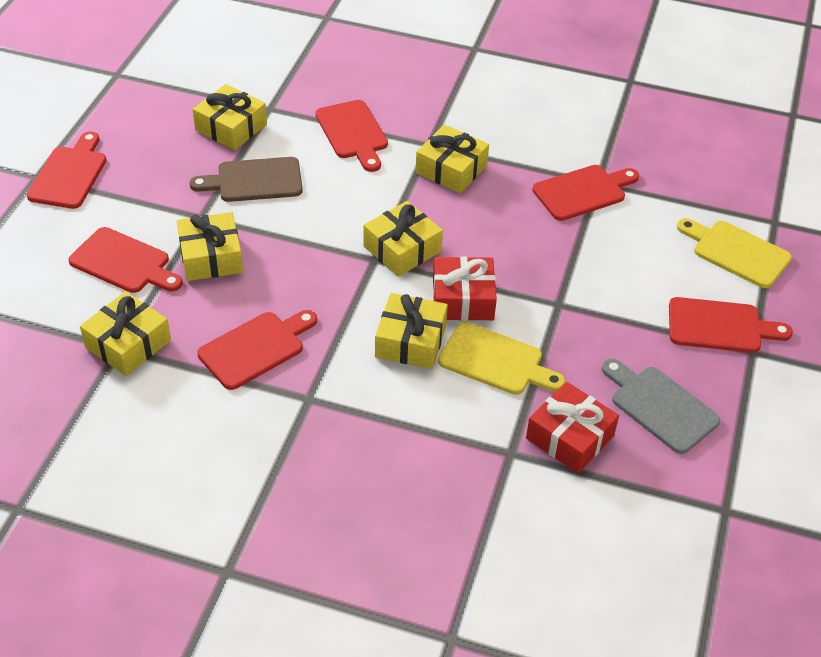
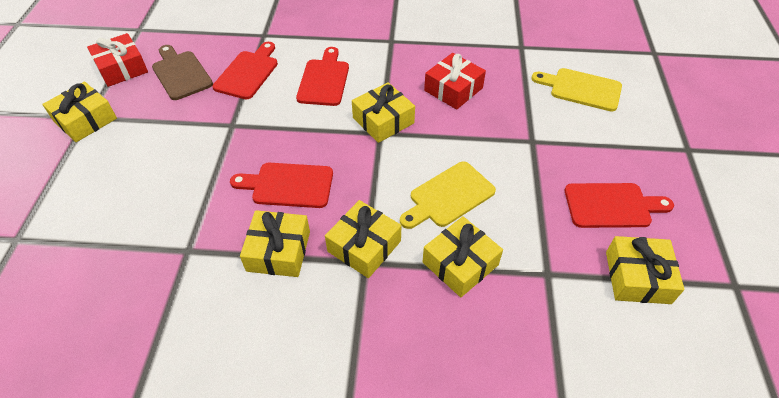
grey cutting board: [602,358,720,454] = 1 -> none = 0
red cutting board: [27,131,106,209] [69,227,183,293] [197,310,317,390] [315,100,388,172] [532,165,639,221] [669,297,793,353] = 6 -> [212,42,278,100] [230,163,333,208] [296,47,349,106] [565,183,674,228] = 4

